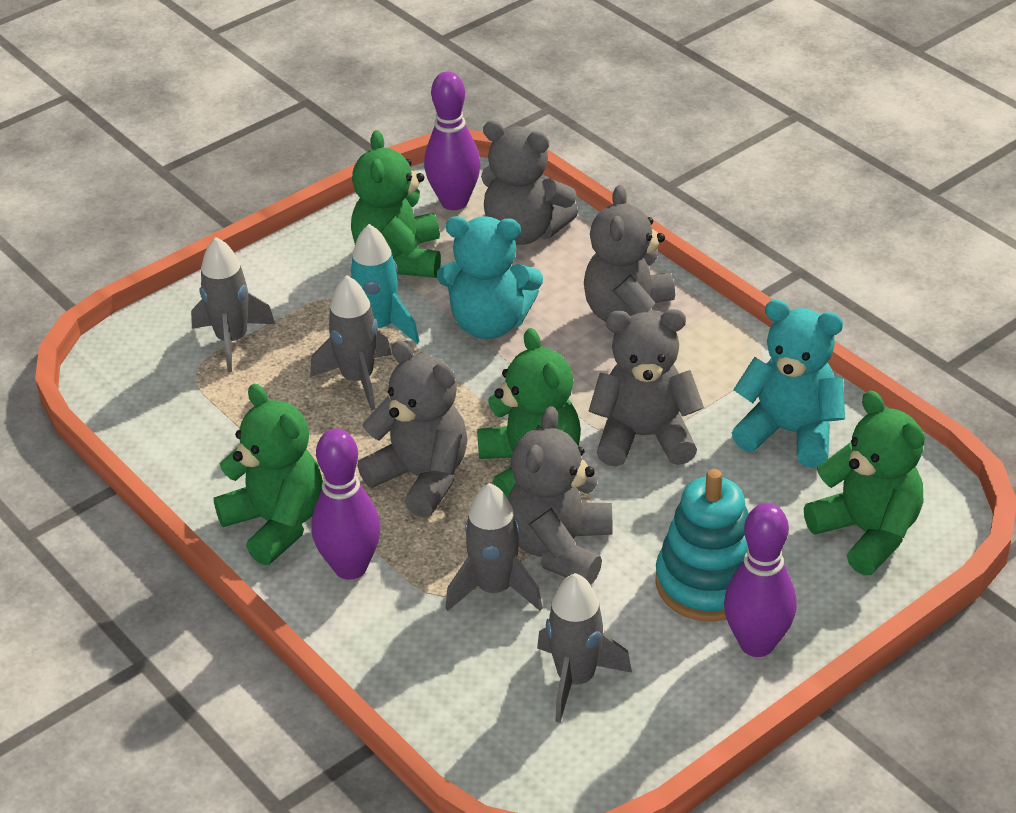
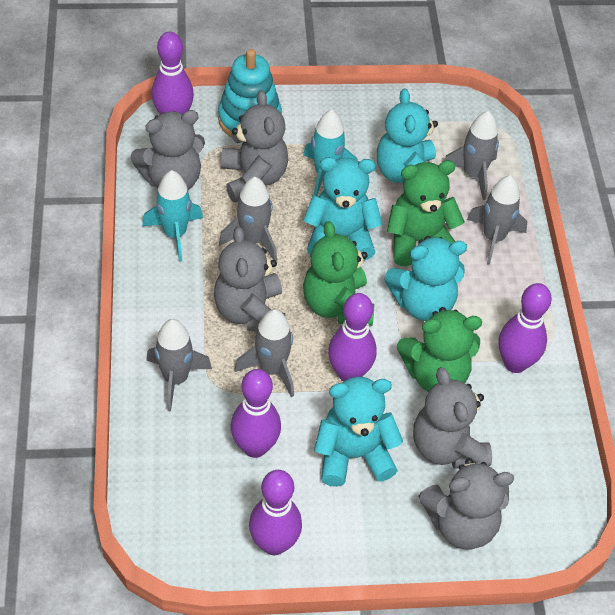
green teddy bear: [214,384,323,565] [351,130,441,278] [477,328,581,499] [804,391,925,575] = 4 -> [303,221,374,326] [387,160,465,266] [397,307,482,392] = 3
grey rocket: [191,237,275,372] [310,275,392,411] [446,483,543,611] [537,573,632,723] = 4 -> [146,319,212,412] [219,177,277,262] [235,309,294,397] [444,111,499,200] [467,175,527,265] = 5
purple bowling pin: [311,429,381,580] [424,71,481,210] [724,503,797,657] = 3 -> [152,32,194,114] [231,369,281,458] [249,470,302,555] [328,293,376,382] [499,283,552,373] = 5
turquoise rocket: [350,224,420,344] = 1 -> [142,170,203,262] [303,110,358,196] = 2
turquoise teddy bear: [437,216,543,339] [732,299,845,468] = 2 -> [303,157,383,260] [314,377,403,487] [377,88,438,183] [384,236,467,321] = 4

